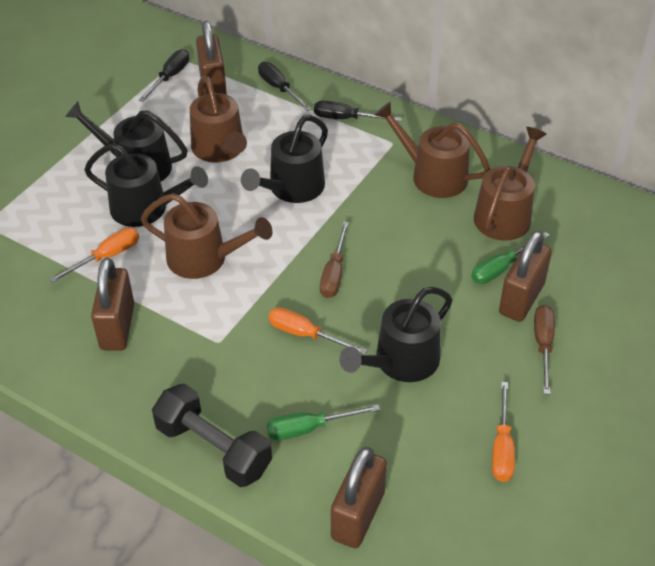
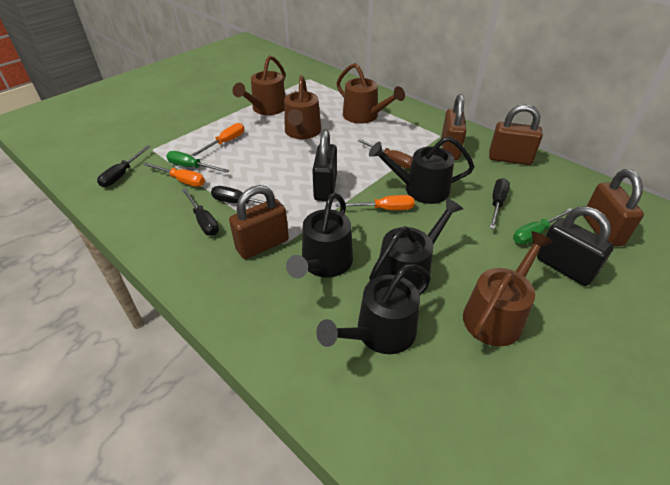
black dumbbell: [152,384,272,487] = 1 -> none = 0
black padlock: none = 0 -> [312,130,337,201] [537,206,614,286] = 2
black screwdriver: [139,49,189,102] [258,62,311,111] [314,100,402,121] = 3 -> [97,145,151,187] [182,188,219,236] [211,186,284,206] [490,178,510,229] = 4
brown screwdriver: [320,221,349,298] [534,305,555,394] = 2 -> [358,139,413,169] = 1

